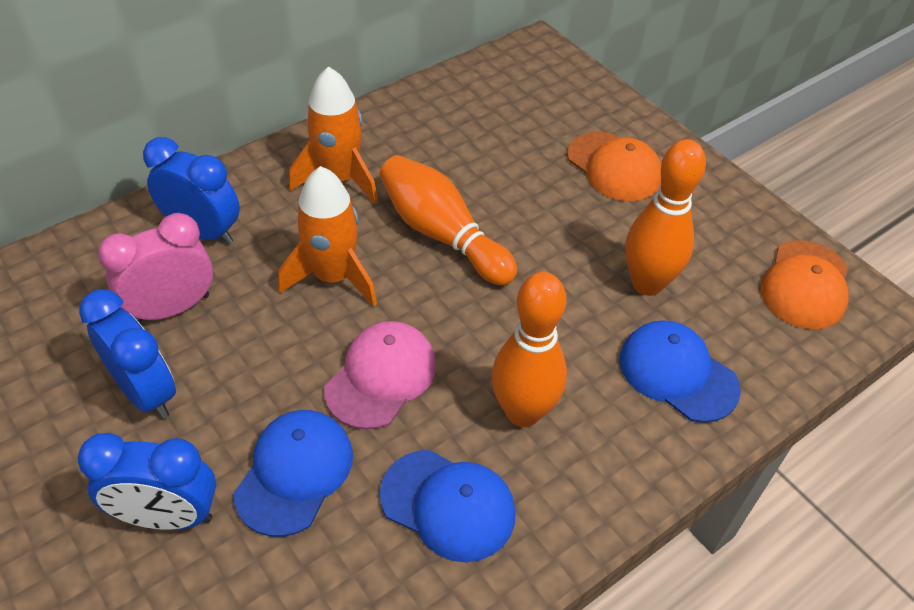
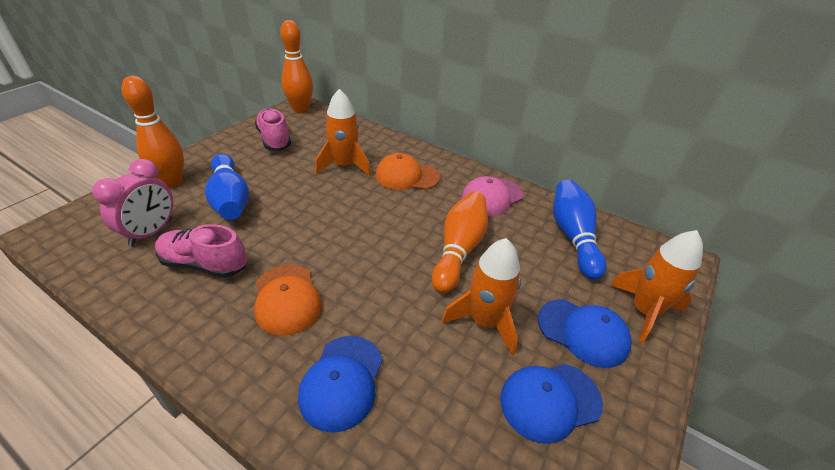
blue bowling pin: none = 0 -> [205,154,249,220] [553,180,606,280] = 2
blue clock: [77,433,216,530] [79,289,176,419] [143,137,240,245] = 3 -> none = 0
orange rocket: [278,166,377,307] [289,66,378,204] = 2 -> [315,89,371,176] [442,238,521,356] [610,230,703,344] = 3
pink shoe: none = 0 -> [155,224,247,278] [255,108,291,151] = 2

